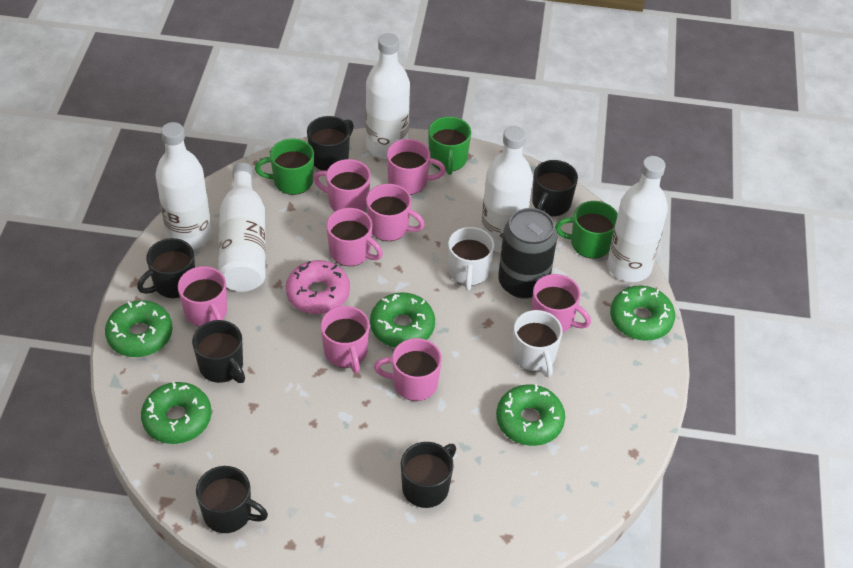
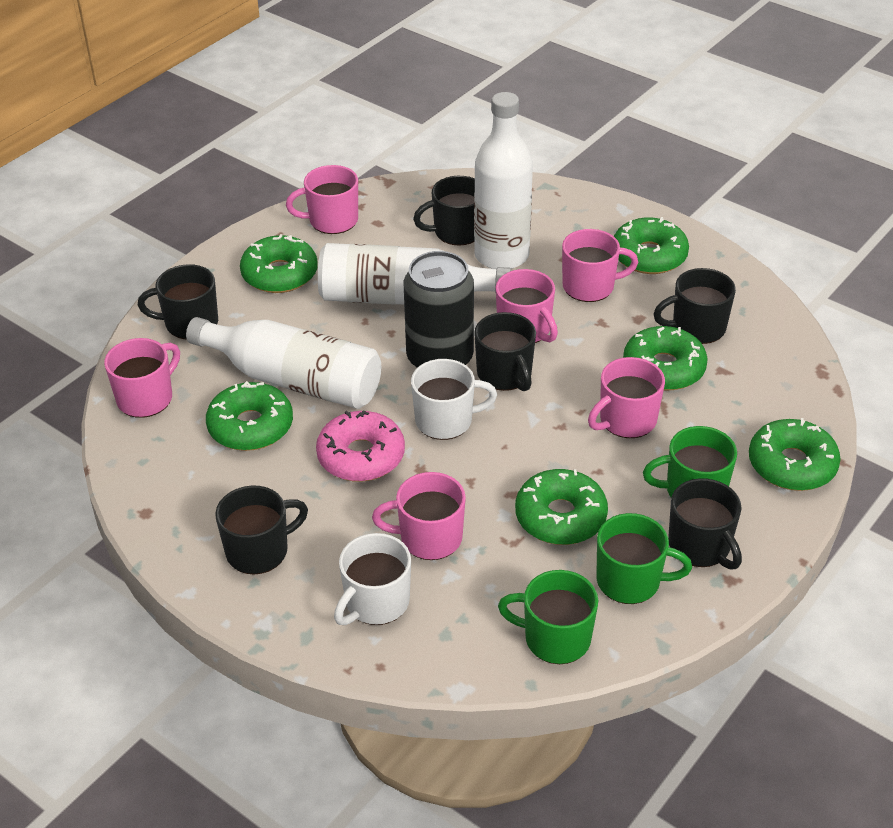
green donut: [105,300,173,357] [141,382,211,444] [370,292,435,348] [496,384,565,446] [610,286,675,341] = 5 -> [206,381,293,451] [240,234,318,293] [515,469,608,545] [614,217,689,274] [623,326,708,390] [749,418,841,491] = 6
pink mug: [178,266,227,327] [313,159,371,211] [321,306,370,373] [326,208,383,266] [366,184,425,241] [374,338,442,401] [387,139,446,195] [532,274,591,333] = 8 -> [104,338,180,418] [286,165,358,234] [372,472,466,560] [496,269,558,343] [562,229,638,302] [588,357,665,438] = 6
white bottle: [155,122,212,250] [218,163,266,292] [366,33,410,159] [481,126,533,252] [608,156,668,282] = 5 -> [186,317,381,409] [318,243,511,305] [474,92,533,269] = 3

